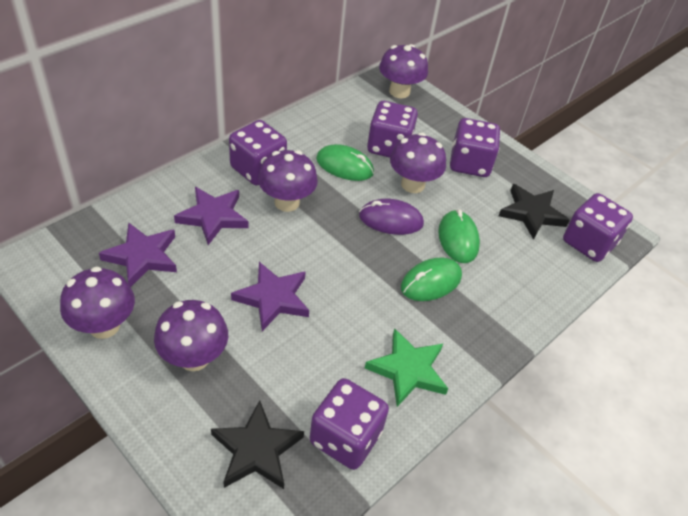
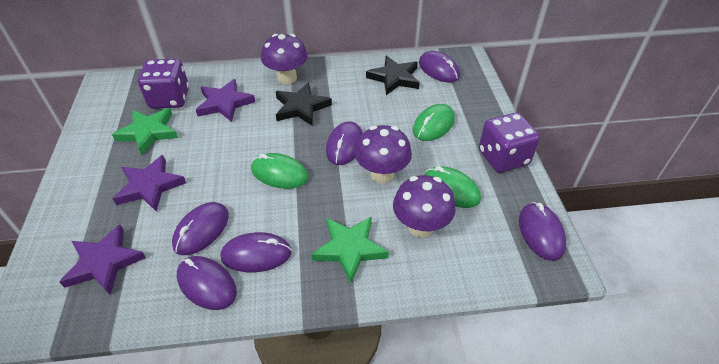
green star: [365,328,448,407] = 1 -> [112,108,178,155] [311,217,389,283] = 2
purple dice: [229,120,287,185] [310,378,389,470] [367,101,418,158] [450,118,500,177] [563,193,633,262] = 5 -> [138,59,189,108] [479,112,540,173] = 2
purple mouse: [359,199,424,235] = 1 -> [172,202,229,255] [177,256,237,310] [221,232,292,272] [326,121,363,165] [419,51,460,83] [519,202,566,261] = 6
purple mushroom: [60,266,135,339] [154,300,228,371] [258,150,318,212] [379,44,428,98] [390,133,446,193] = 5 -> [261,34,308,84] [355,125,412,183] [393,175,456,238] = 3

